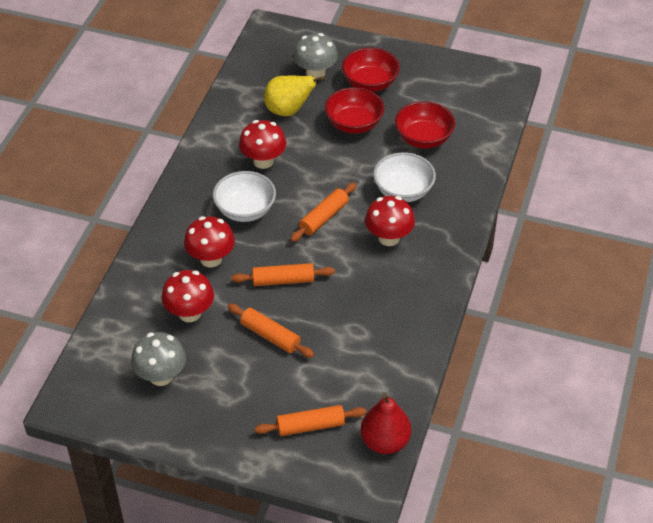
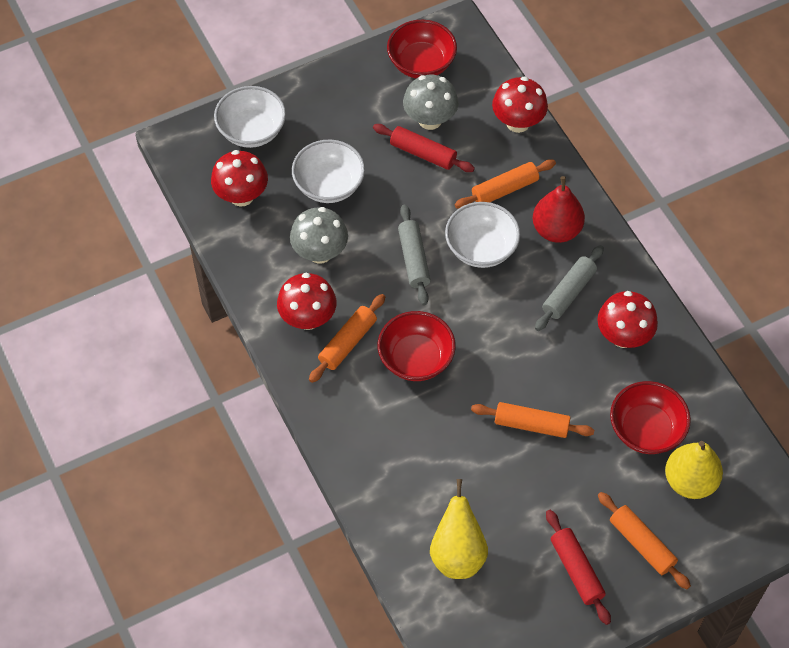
grey rolling pin: none = 0 -> [398,204,431,305] [535,245,604,331] = 2
red rolling pin: none = 0 -> [373,124,475,172] [546,510,611,625] = 2
white bowl: [213,171,276,222] [373,152,436,202] = 2 -> [214,86,286,148] [292,139,365,203] [445,202,520,268] = 3
yellow pear: [264,76,326,116] = 1 -> [430,479,488,579] [665,441,723,499] = 2

